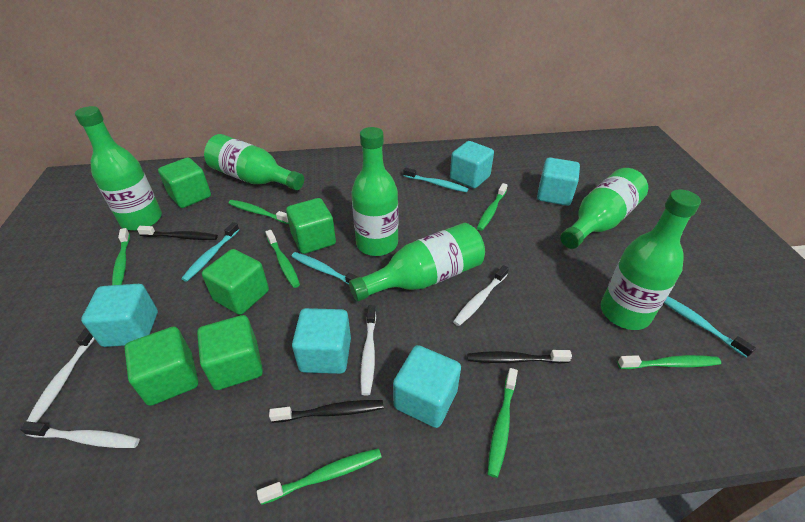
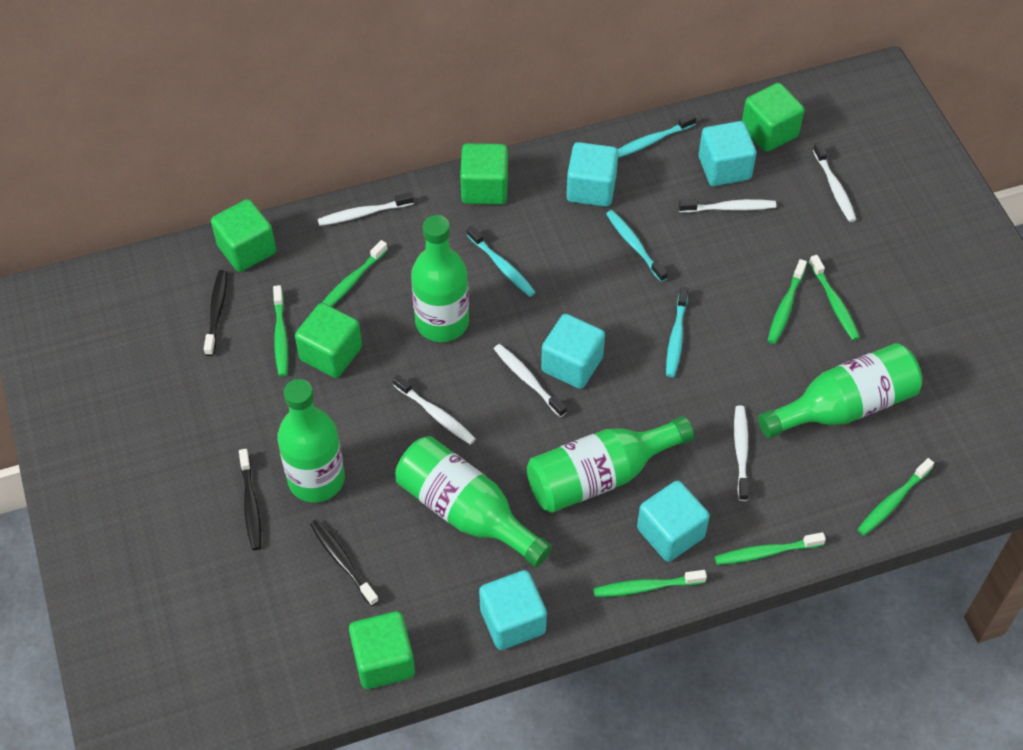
green bottle: [75,106,162,231] [204,134,304,190] [349,223,485,302] [351,127,398,256] [560,168,648,249] [601,189,701,330] = 6 -> [277,379,345,503] [395,436,552,567] [411,215,469,342] [527,416,694,513] [758,343,922,438] = 5
white toothbrush: [20,421,140,448] [27,327,95,423] [360,305,376,396] [453,265,509,326] = 4 -> [318,192,414,226] [393,374,476,445] [494,344,567,417] [679,199,776,213] [734,405,749,501] [813,142,857,222] = 6

